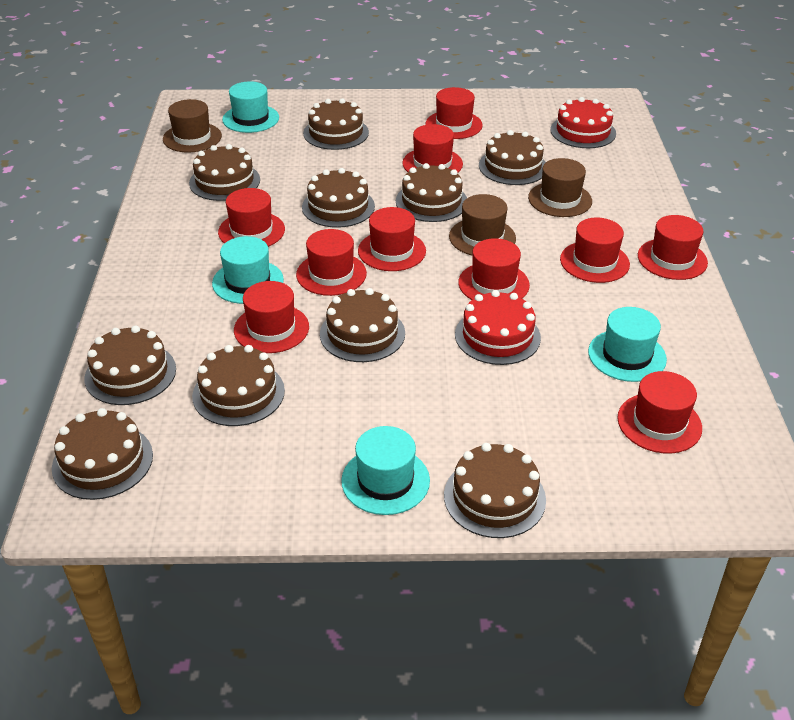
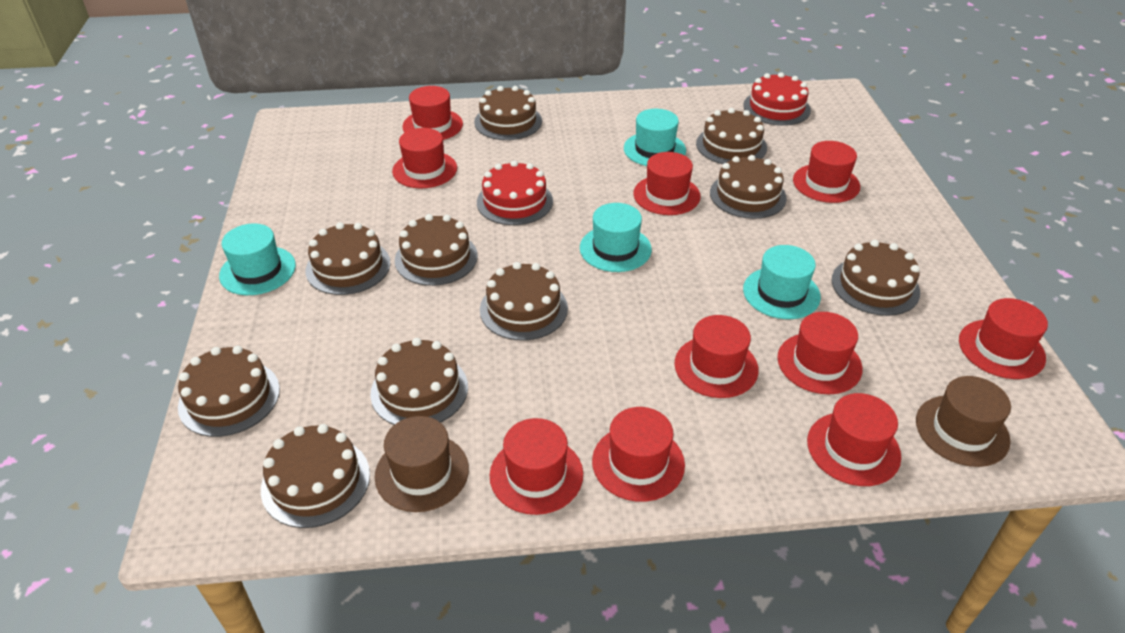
brown hat: [163,99,222,152] [449,194,516,256] [528,158,592,217] = 3 -> [375,416,469,512] [916,376,1011,467] = 2

